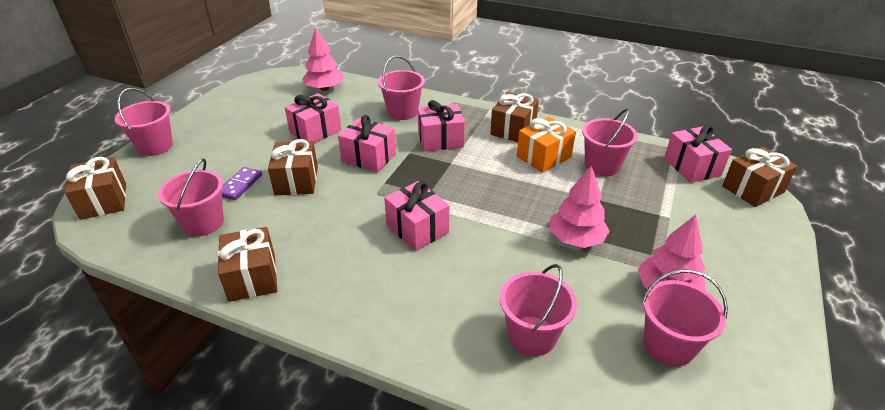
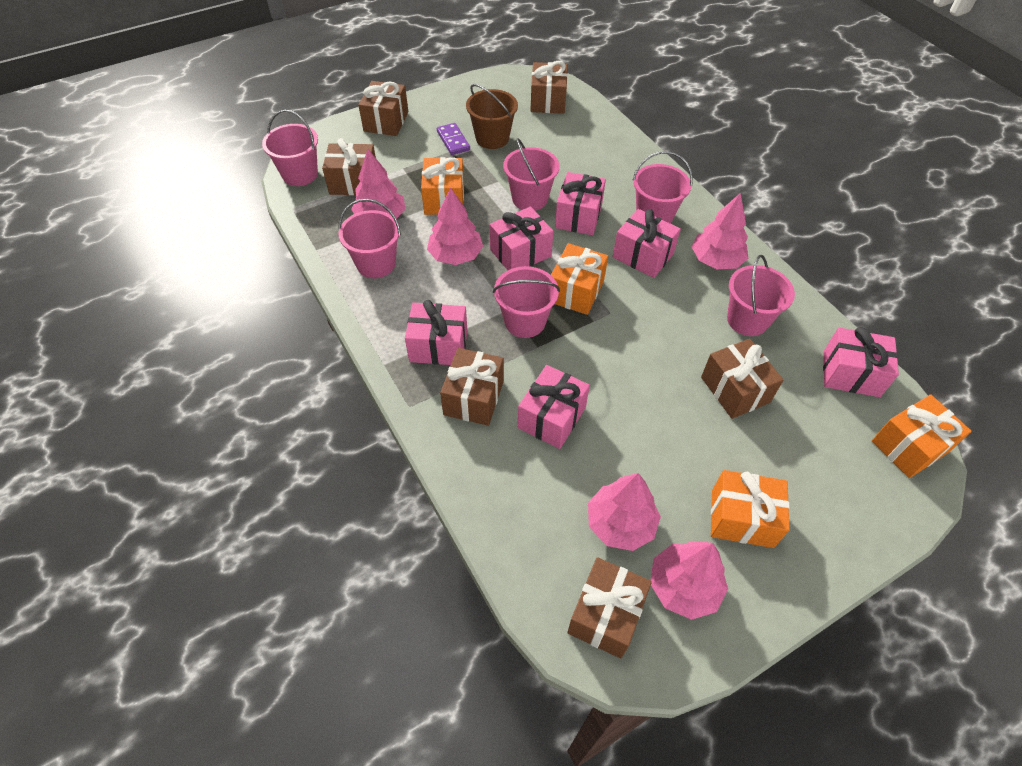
brown bucket: none = 0 -> [466,84,518,149] = 1
brown gift: [65,157,126,220] [218,227,277,302] [268,139,318,196] [490,92,539,142] [722,147,798,207] = 5 -> [322,138,376,195] [358,81,408,136] [440,348,504,426] [530,61,568,114] [567,557,652,659] [701,339,783,419] = 6
orange gift: [517,117,576,173] = 1 -> [421,157,464,215] [551,243,608,315] [711,470,790,548] [872,394,972,478] = 4
pink gift: [285,93,342,143] [338,115,396,172] [384,181,449,251] [418,100,465,151] [664,125,732,183] = 5 -> [405,300,468,365] [490,207,553,270] [518,365,590,449] [555,172,606,235] [613,209,681,278] [823,327,899,397] = 6
pink tree: [302,28,343,91] [550,165,609,248] [638,215,705,290] = 3 -> [351,149,406,219] [427,187,483,265] [588,473,661,551] [650,541,728,620] [692,193,748,269] = 5

